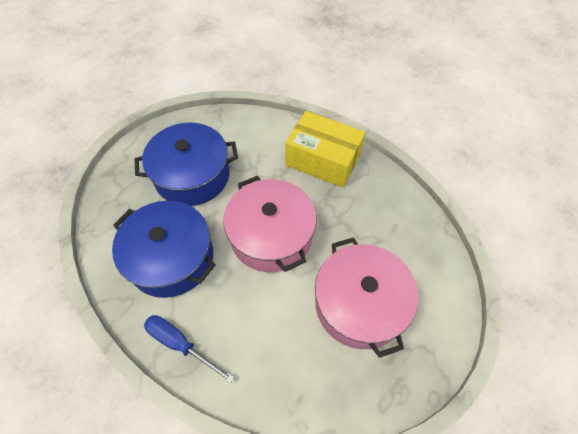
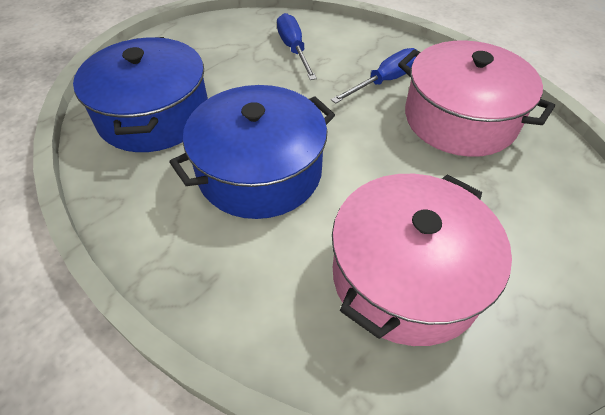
blue screwdriver: [144,315,235,383] = 1 -> [277,13,317,80] [331,48,417,104] = 2
yellow box: [285,111,366,188] = 1 -> none = 0

